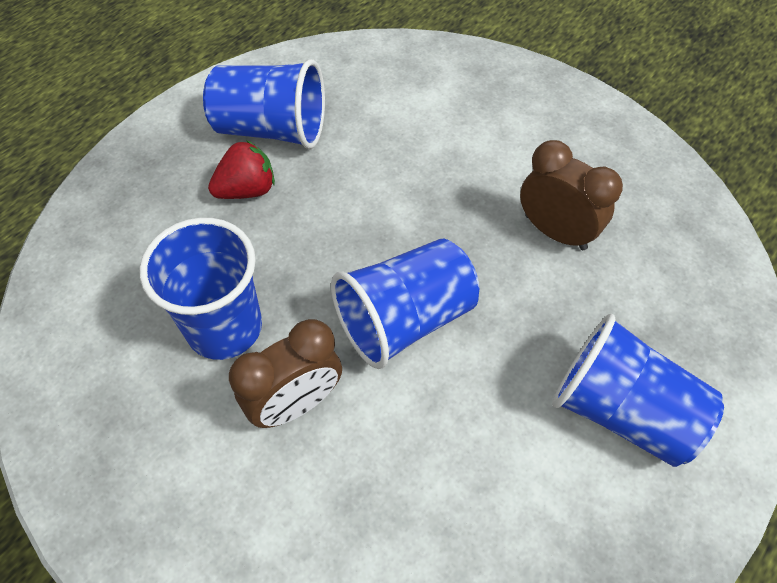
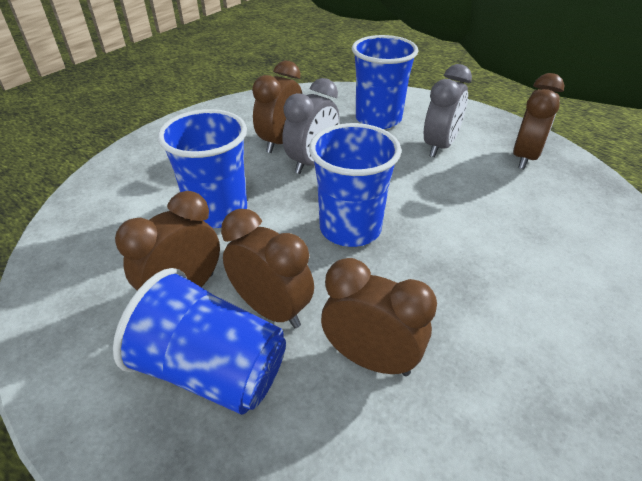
brown clock: [229,319,342,428] [520,140,623,250] = 2 -> [115,191,220,290] [221,209,314,328] [252,60,302,153] [321,258,437,376] [513,73,565,169] = 5
grey clock: none = 0 -> [282,78,340,174] [424,64,472,157] = 2
red strawberry: [208,140,275,199] = 1 -> none = 0

